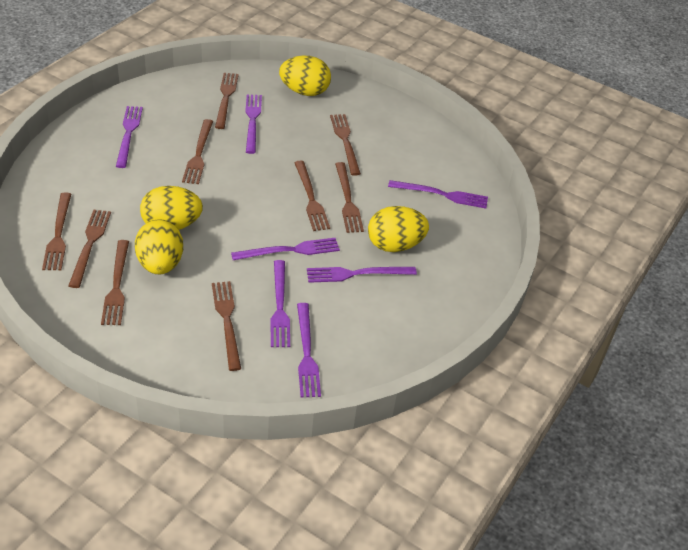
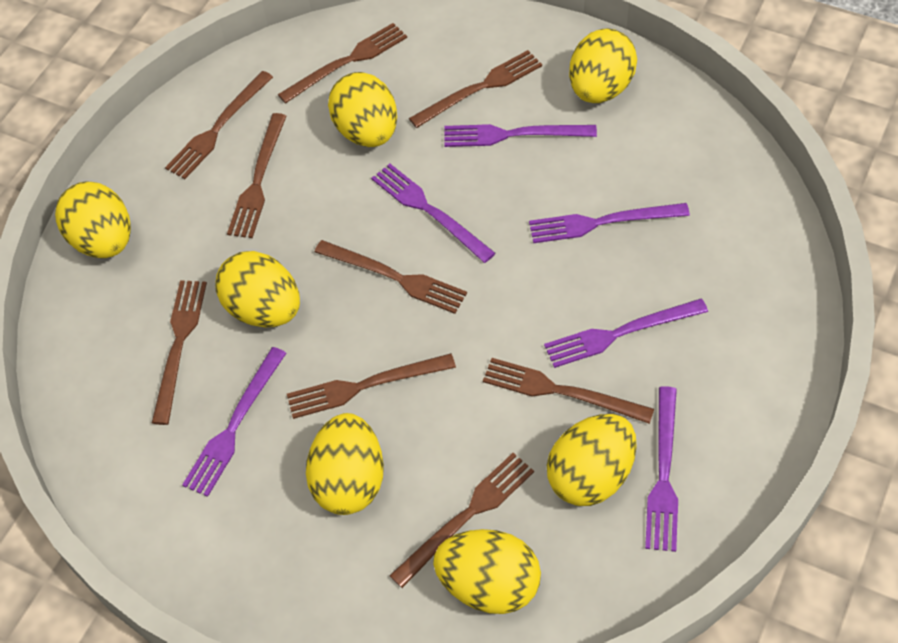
purple fork: [116,106,143,168] [231,238,340,260] [245,94,262,154] [270,260,290,347] [297,303,321,397] [307,267,417,283] [388,180,488,209] = 7 -> [182,347,286,497] [371,164,495,263] [444,124,597,147] [529,203,690,243] [544,299,708,368] [645,386,678,552] = 6
yellow egg: [135,219,183,274] [140,186,203,230] [279,56,331,96] [368,206,429,252] = 4 -> [55,181,131,258] [215,251,300,327] [306,413,384,515] [328,72,397,147] [433,529,541,614] [547,414,636,506] [569,28,637,103] = 7

